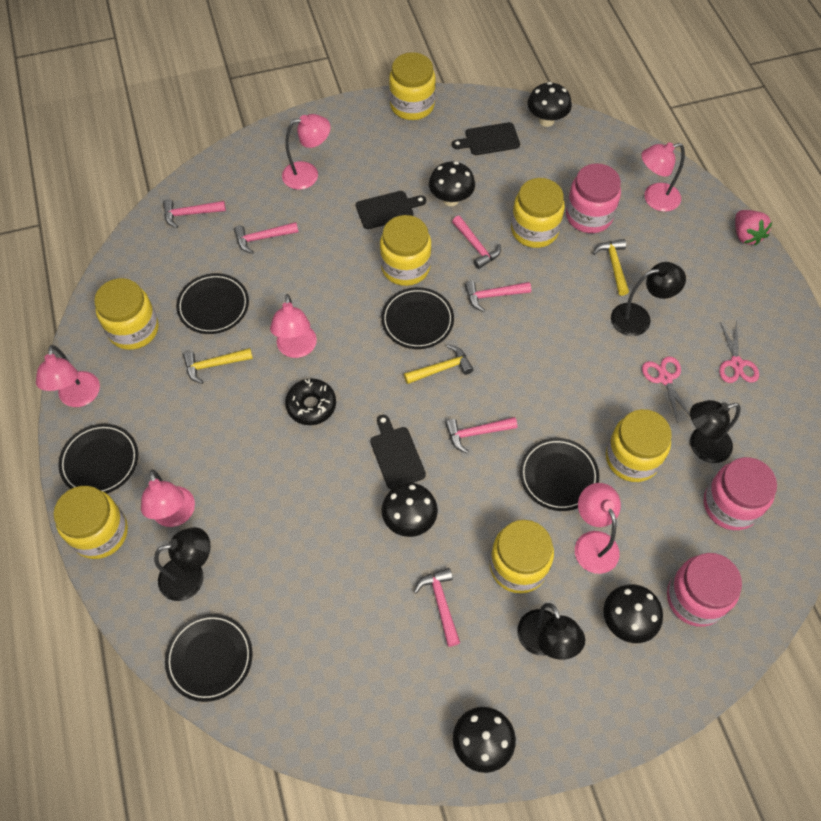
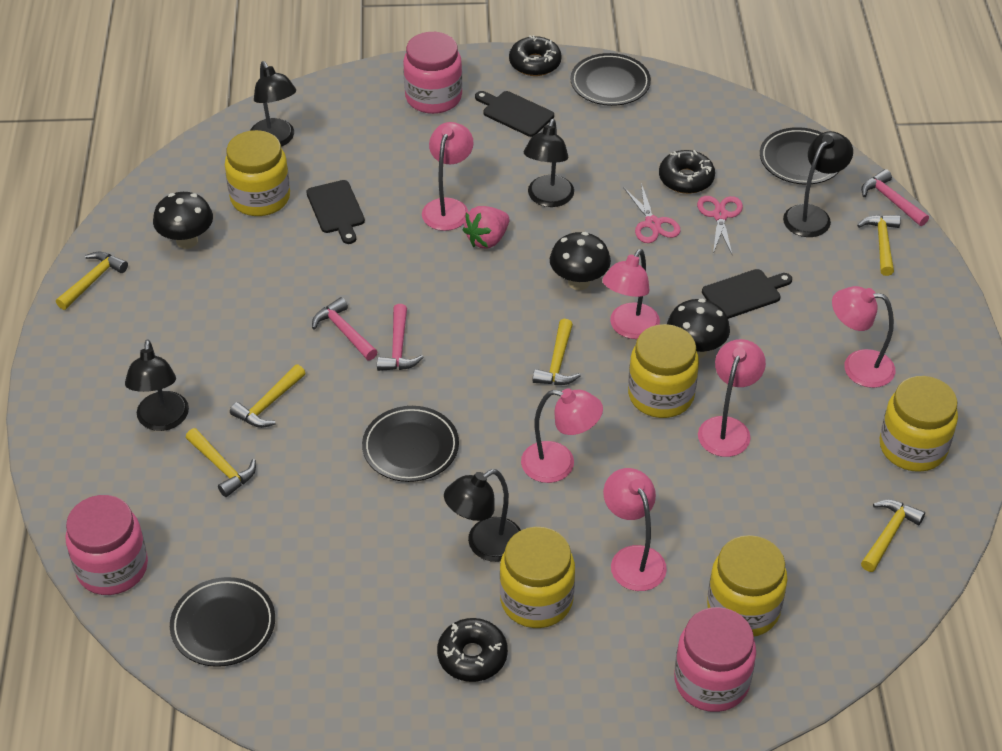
black donut: [285,378,336,425] = 1 -> [437,618,508,682] [509,35,562,76] [659,150,715,194] = 3
black lamp: [154,527,211,601] [517,603,585,660] [611,262,686,336] [690,400,741,463] = 4 -> [125,339,189,431] [250,61,296,147] [444,469,521,562] [524,119,574,207] [783,131,853,237] = 5
black mushroom: [382,483,438,537] [429,161,475,206] [453,707,516,773] [527,82,572,127] [603,584,663,643] = 5 -> [153,192,213,249] [550,232,611,290] [667,299,730,358] = 3
black plate: [58,424,138,494] [165,614,253,702] [176,273,249,334] [381,287,454,349] [520,438,599,511] = 5 -> [170,577,275,667] [362,406,459,482] [570,53,651,106] [760,127,839,185] = 4
pink hammer: [163,199,226,228] [234,222,298,254] [414,568,460,647] [445,417,517,453] [452,216,501,269] [465,281,531,312] = 6 -> [312,297,377,360] [377,304,424,371] [861,169,929,226] = 3
yellow hammer: [183,348,253,384] [404,345,474,384] [593,239,629,296] = 3 -> [56,252,128,310] [186,428,256,497] [230,364,305,428] [533,319,581,385] [857,215,901,276] [861,499,925,572] = 6
yellow jar: [54,486,128,559] [94,278,159,350] [380,215,432,286] [389,52,436,120] [490,520,554,593] [511,178,565,248] [606,409,672,482] = 7 -> [225,130,290,216] [500,527,575,628] [628,324,699,418] [707,535,788,637] [880,376,958,472] = 5

